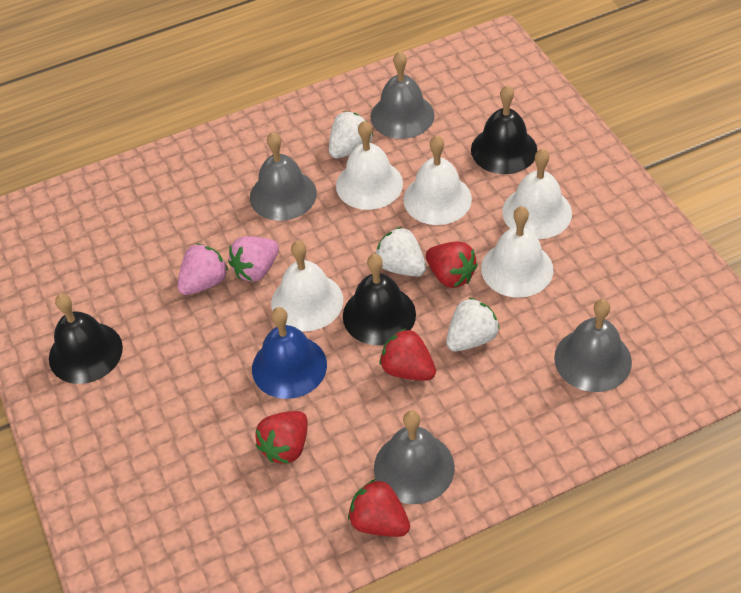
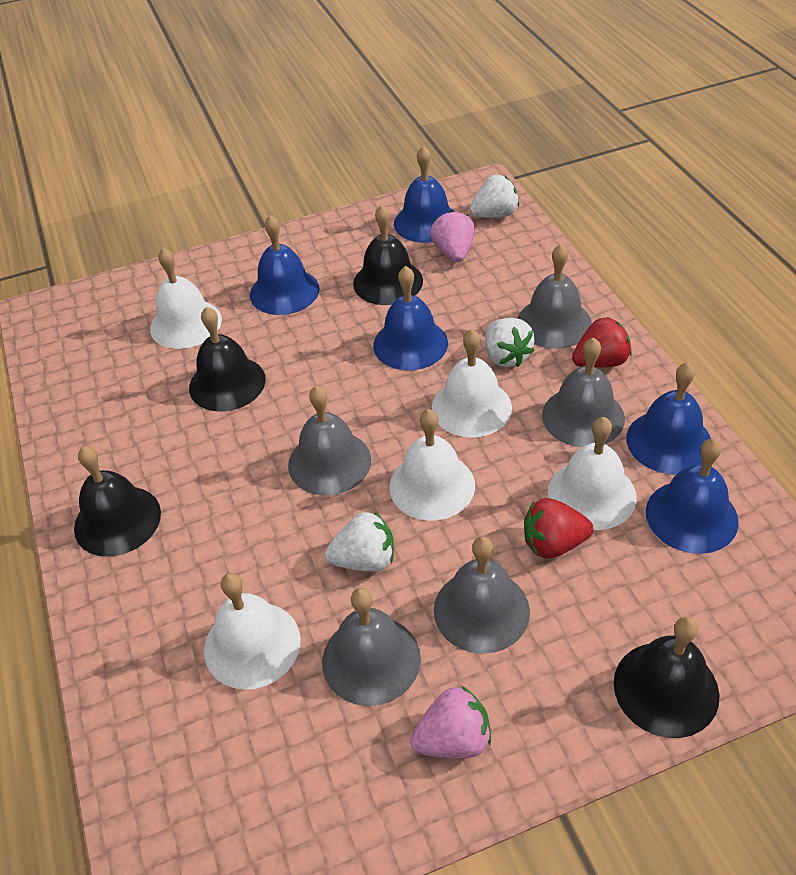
black bell: [49,294,123,384] [343,254,416,345] [471,85,537,174] = 3 -> [74,446,161,557] [189,307,266,412] [353,205,423,305] [614,617,719,738] = 4
blue bell: [252,307,327,399] = 1 -> [250,215,320,315] [373,266,448,370] [394,146,455,243] [626,362,711,474] [646,439,739,554] = 5
grey bell: [250,132,317,221] [371,51,435,139] [374,411,455,504] [554,299,632,392] = 4 -> [288,386,371,495] [322,588,421,706] [434,536,530,654] [517,244,592,349] [542,338,625,447] = 5
red strawberry: [255,411,308,464] [348,479,410,537] [380,328,436,381] [426,242,478,288] = 4 -> [524,498,593,559] [572,317,632,368] = 2

